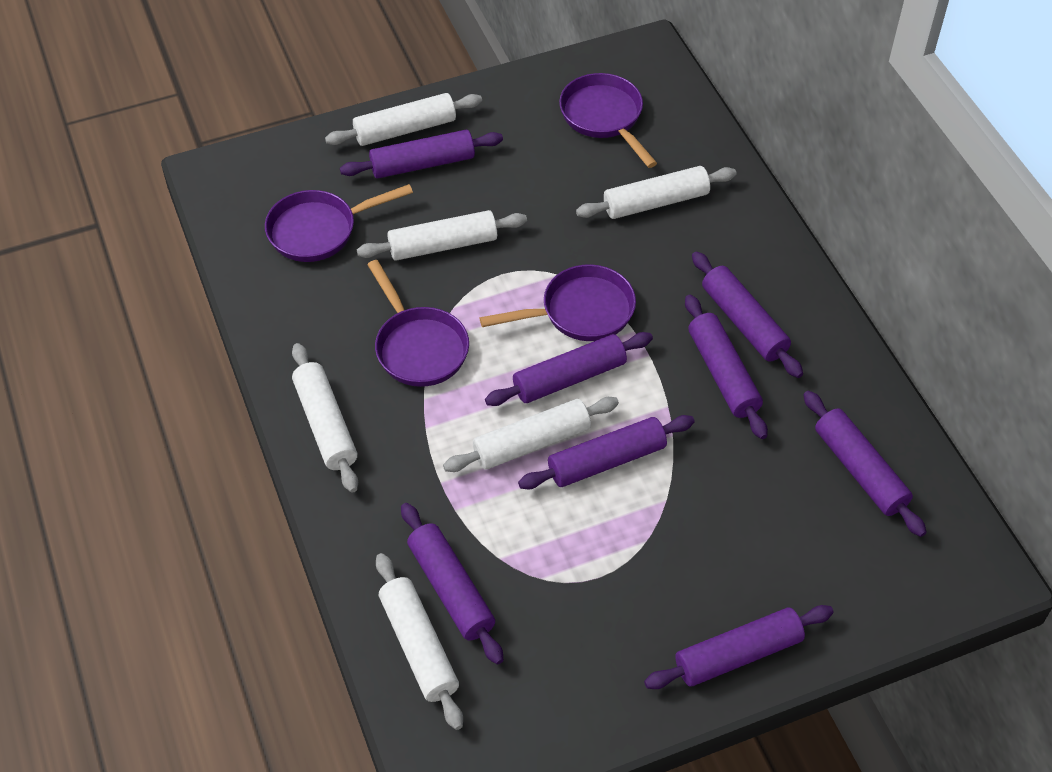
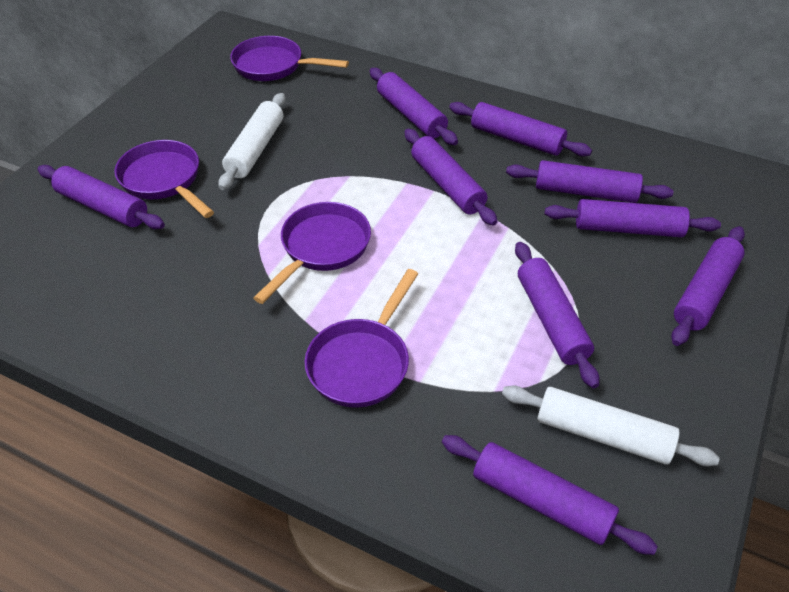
purple rolling pin: [340,130,503,179] [401,503,503,665] [485,332,653,406] [518,415,695,489] [644,605,834,689] [685,295,768,439] [692,252,803,378] [803,391,927,537] = 8 -> [37,165,165,229] [370,68,458,145] [404,129,497,226] [442,435,658,555] [449,102,592,157] [506,160,674,203] [515,242,599,388] [544,199,721,237] [671,226,745,346] = 9
white rolling pin: [292,343,358,493] [325,93,482,146] [357,210,527,261] [376,553,463,730] [443,397,619,472] [576,166,737,219] = 6 -> [218,93,286,190] [502,385,720,467] = 2

